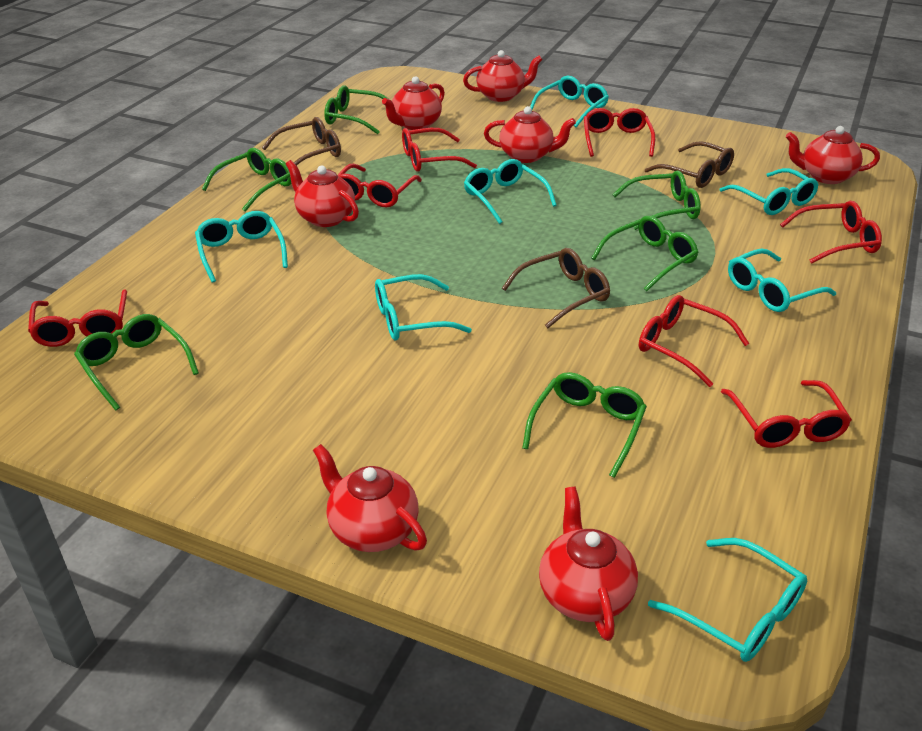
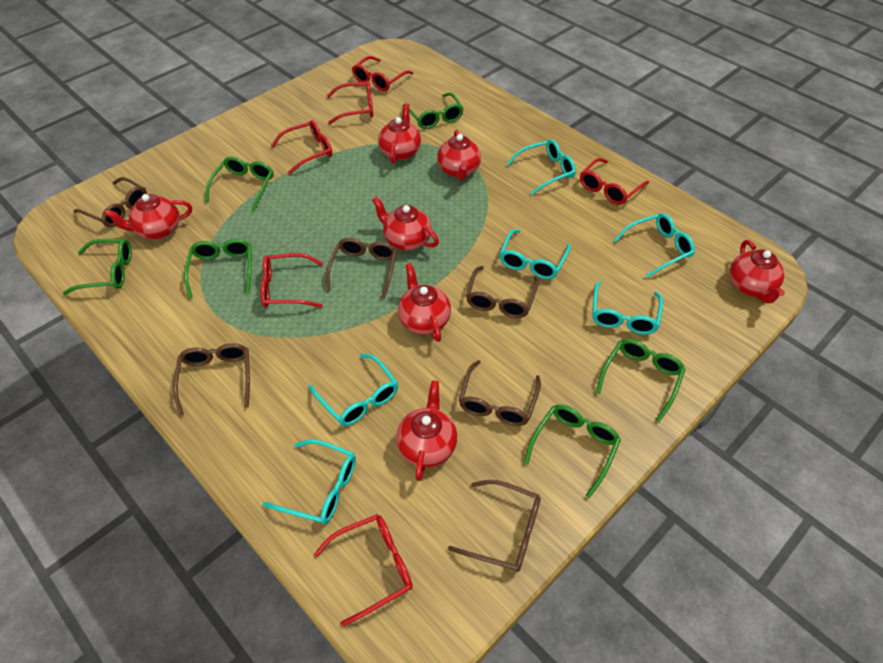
brown glasses: [262,117,341,166] [502,248,610,329] [645,141,734,188] = 3 -> [74,177,147,227] [173,343,250,416] [326,238,397,299] [448,480,541,572] [459,360,541,426] [466,266,539,318] = 6
red glasses: [28,289,127,347] [338,164,422,207] [402,128,477,172] [584,108,655,157] [639,295,749,387] [721,380,852,448] [780,201,882,264] = 7 -> [261,253,323,308] [271,120,332,175] [314,514,413,627] [327,81,373,124] [352,56,414,91] [580,158,649,205] = 6
turquoise glasses: [195,211,288,283] [375,274,472,340] [464,159,557,224] [530,76,609,127] [648,538,807,662] [720,168,819,215] [728,248,836,312] = 7 -> [263,439,356,524] [309,353,398,426] [499,229,571,279] [507,139,576,195] [592,281,663,335] [614,213,695,278] = 6

